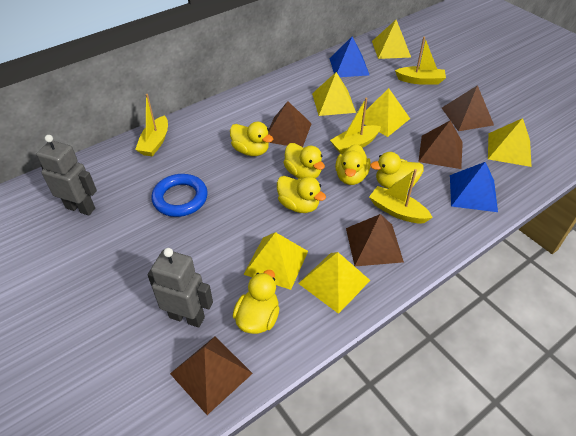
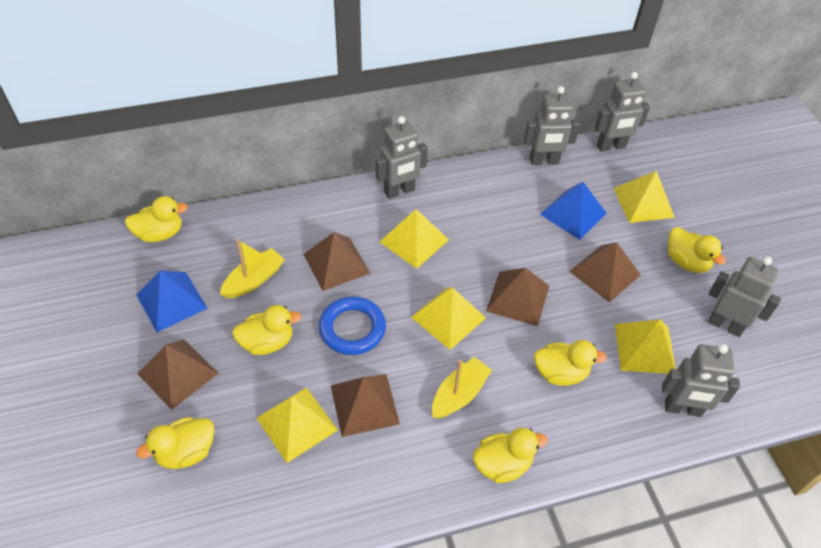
grey robot: [37,135,97,215] [147,248,213,328] = 2 -> [375,116,428,199] [524,86,580,165] [594,72,650,152] [662,344,740,417] [708,256,781,337] = 5
yellow boat: [135,94,168,157] [330,98,381,154] [369,169,433,223] [395,37,446,85] = 4 -> [220,240,285,299] [432,357,492,419] = 2
yellow pyramid: [243,232,308,290] [298,252,371,314] [312,72,356,116] [364,88,410,137] [372,20,411,59] [488,118,532,167] = 6 -> [256,387,338,463] [380,209,449,269] [411,287,486,350] [613,171,675,223] [615,320,676,374] = 5

